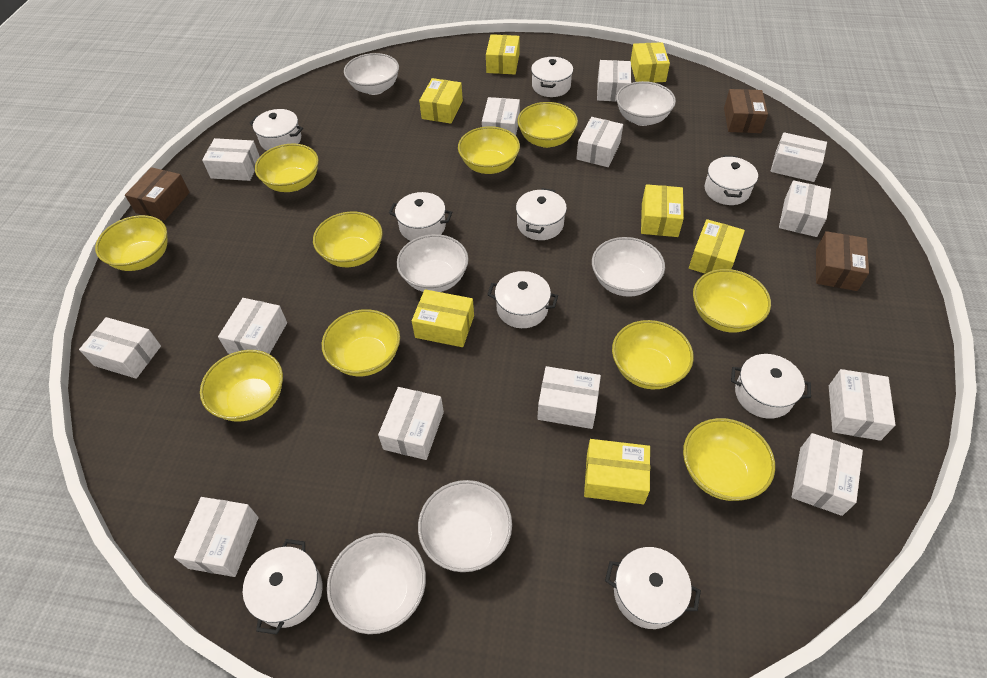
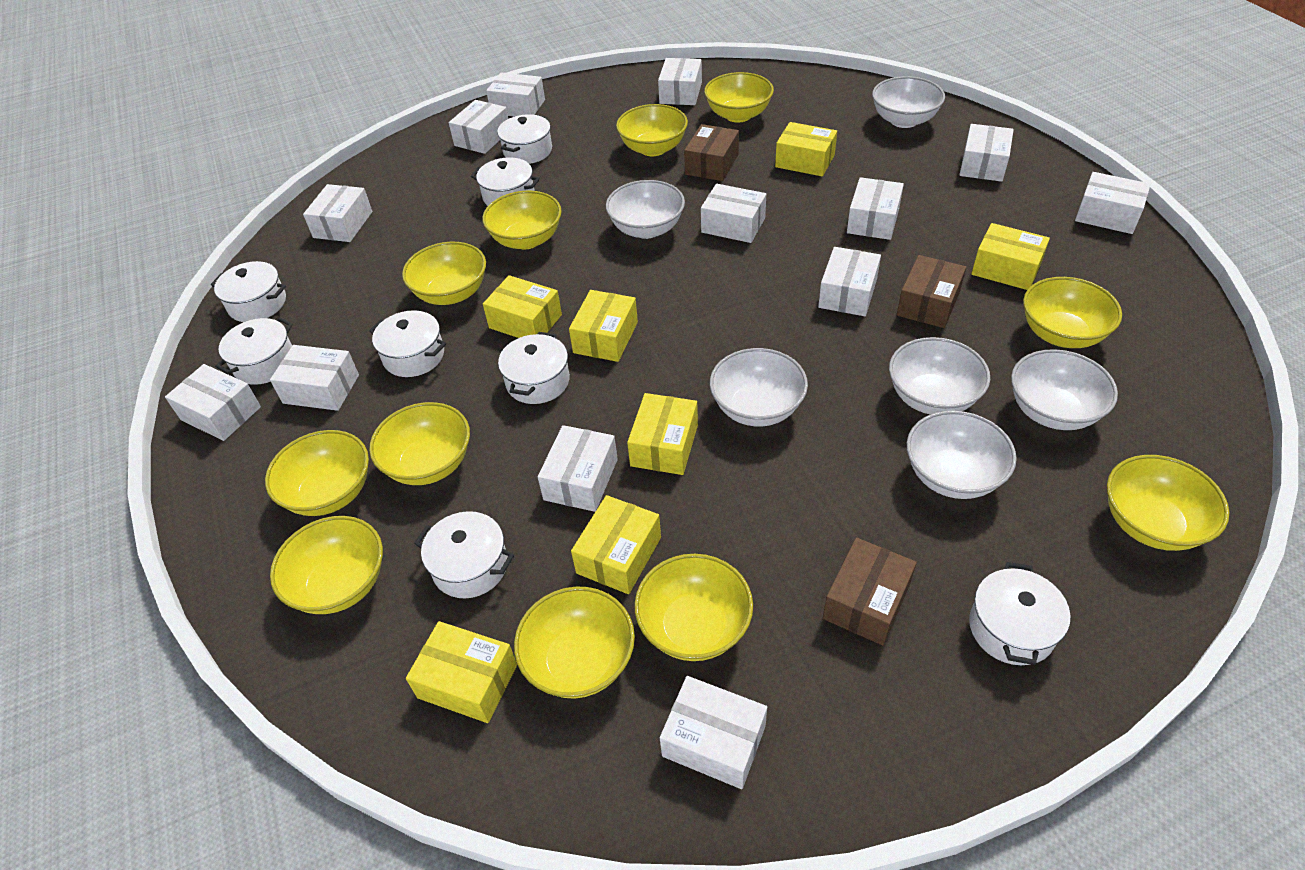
white pot: [243,539,322,635] [249,109,303,151] [389,192,452,241] [487,271,558,328] [516,188,567,240] [531,56,573,97] [605,547,701,629] [705,155,758,205] [731,354,811,419] = 9 -> [211,261,286,322] [215,317,293,385] [369,310,446,377] [414,511,514,598] [471,157,540,206] [497,114,552,164] [498,332,570,404] [969,562,1070,665] = 8
yellow bowl: [95,215,168,271] [200,350,283,422] [255,143,319,192] [313,212,383,267] [322,309,400,376] [458,126,520,174] [517,102,578,148] [612,320,694,389] [683,418,775,501] [693,269,771,332] = 10 -> [265,430,369,516] [270,516,383,614] [369,402,470,485] [402,242,486,305] [482,191,562,249] [514,587,635,699] [616,104,688,156] [634,554,753,661] [704,72,774,123] [1023,277,1122,348] [1107,455,1229,551] = 11

